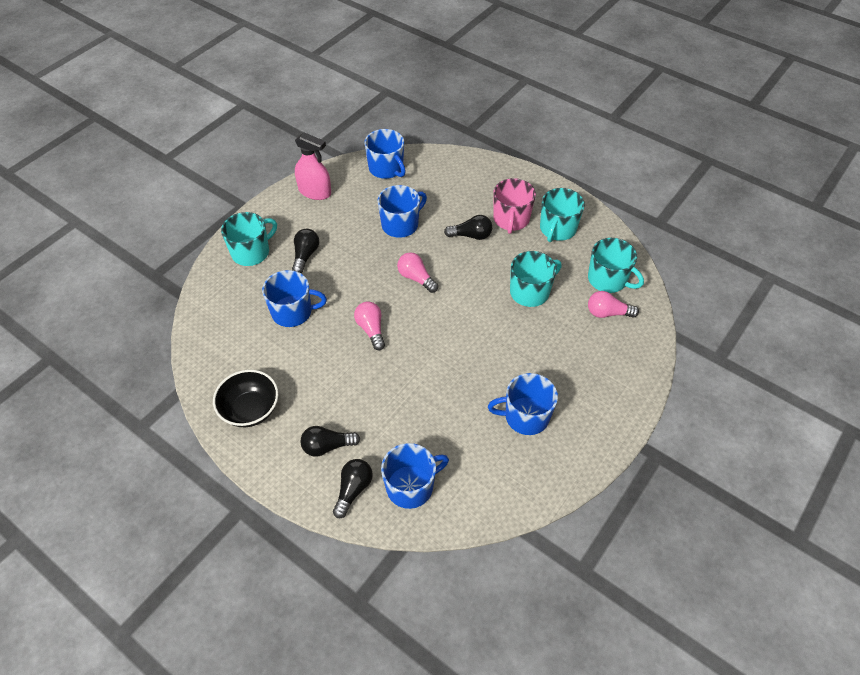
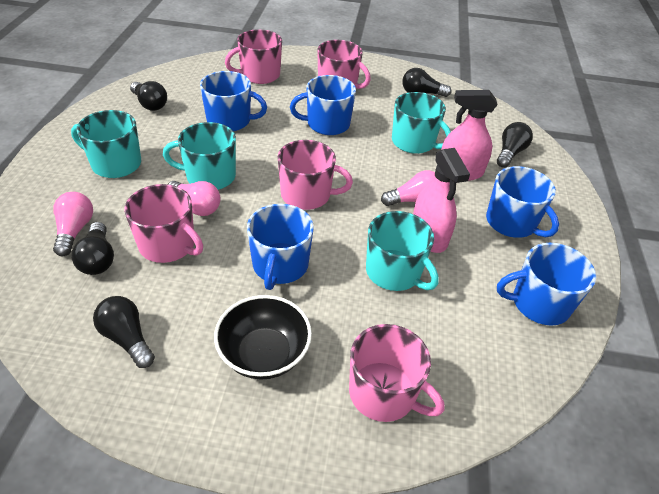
black light bulb: [292,229,319,273] [301,426,360,457] [333,459,373,518] [444,215,492,240] = 4 -> [71,222,114,275] [93,296,155,368] [130,81,167,111] [402,68,451,97] [497,122,533,168] = 5
pink mug: [493,178,536,234] = 1 -> [124,184,203,263] [225,29,282,84] [278,140,353,210] [317,40,371,89] [349,324,445,422] = 5
pink spray bottle: [295,132,331,200] = 1 -> [413,148,470,253] [441,90,497,181] = 2

